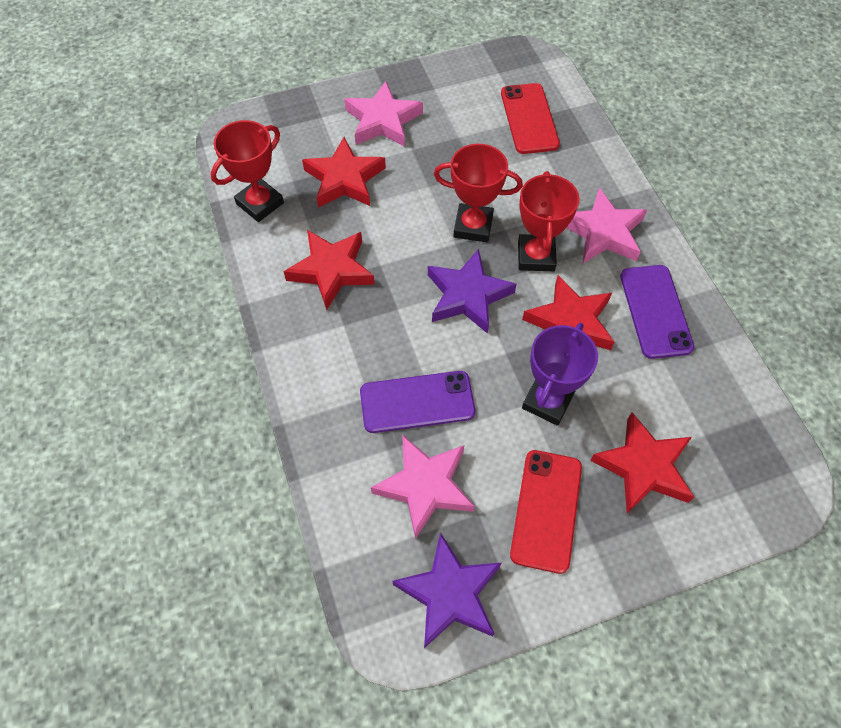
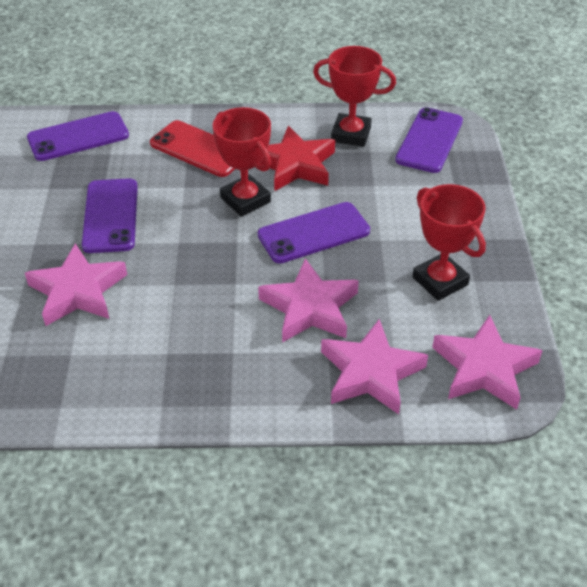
pink star: [344,81,423,147] [371,435,475,539] [567,188,647,263] = 3 -> [25,243,127,326] [258,258,359,343] [321,319,428,414] [432,315,543,410] = 4
purple phone: [360,371,475,433] [620,265,694,359] = 2 -> [27,111,129,161] [82,178,138,253] [258,202,370,263] [395,107,463,173] = 4
purple star: [393,532,501,648] [428,249,517,334] = 2 -> none = 0
purple trophy: [522,323,598,426] = 1 -> none = 0
red phone: [501,83,560,154] [510,450,582,574] = 2 -> [150,120,235,177] = 1
red star: [283,230,375,310] [302,137,386,208] [522,275,615,350] [590,412,694,514] = 4 -> [260,126,335,191] = 1

